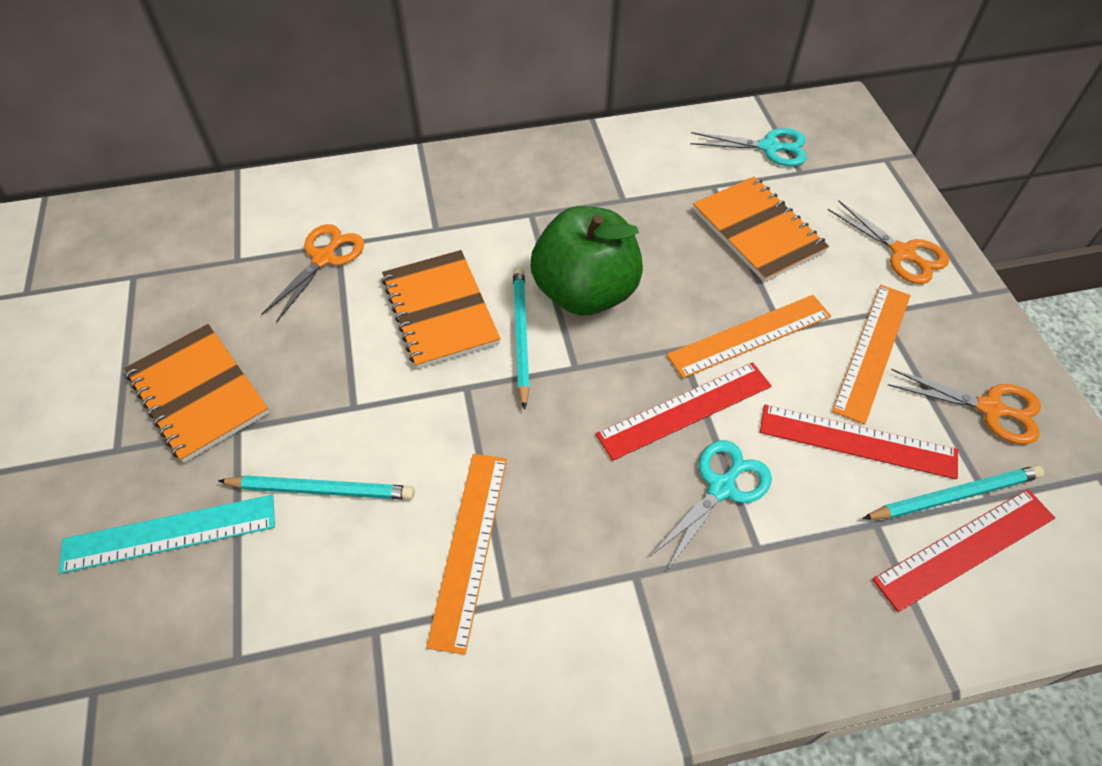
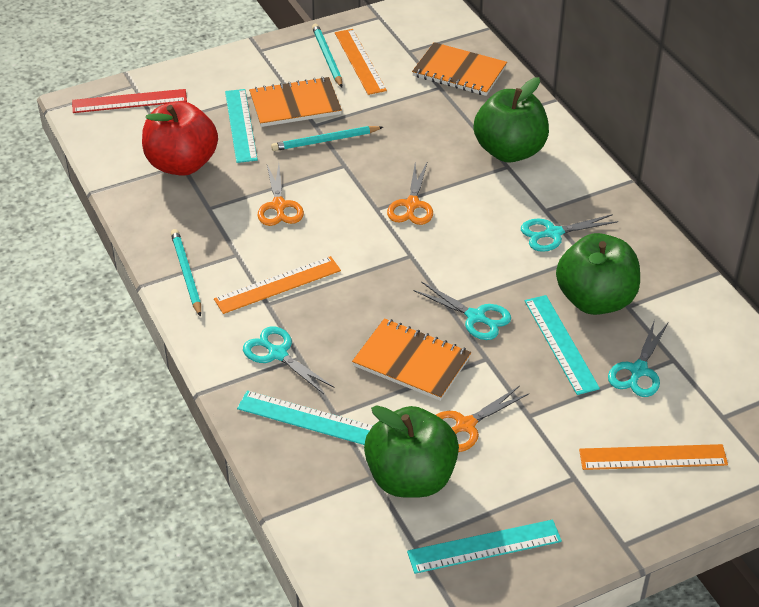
green apple: [531,206,643,316] = 1 -> [364,405,459,498] [474,77,549,163] [556,233,640,315] = 3
red apple: none = 0 -> [142,101,218,176] = 1
red ruler: [596,362,771,461] [760,404,958,479] [872,489,1055,612] = 3 -> [72,89,187,113] = 1
turquoise ruler: [59,495,275,574] = 1 -> [225,89,258,163] [237,391,373,445] [407,520,562,574] [525,295,600,395] = 4
turquoise scissors: [650,440,772,571] [690,128,807,166] = 2 -> [243,326,335,394] [413,281,511,340] [521,214,618,252] [608,320,668,397] = 4

